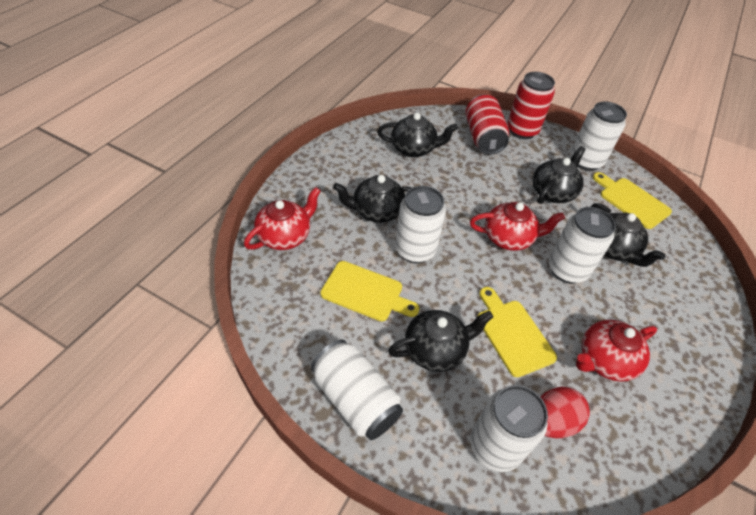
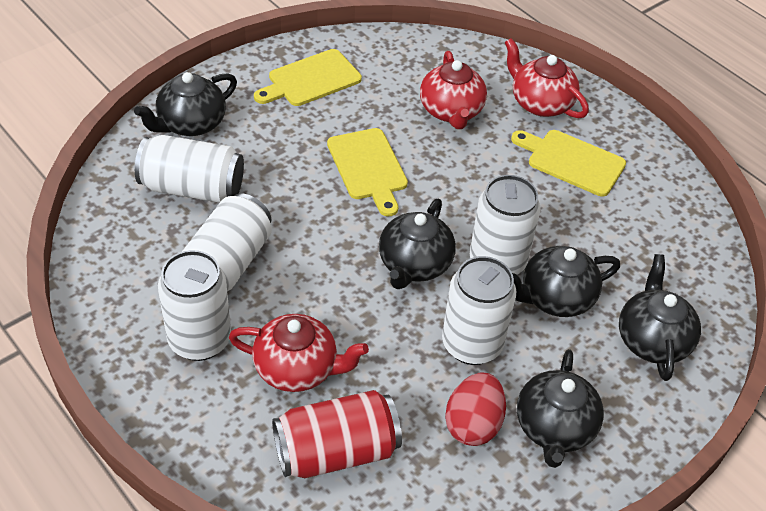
red can: [465,94,509,154] [507,72,555,139] = 2 -> [272,390,402,478] = 1

